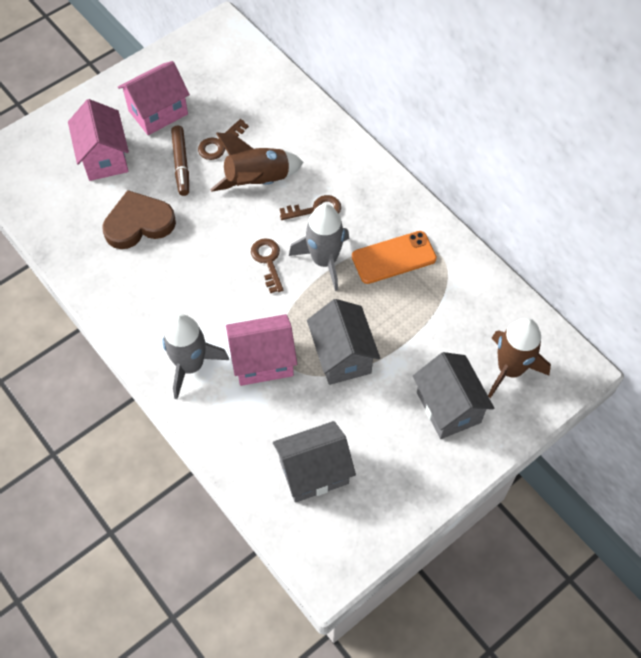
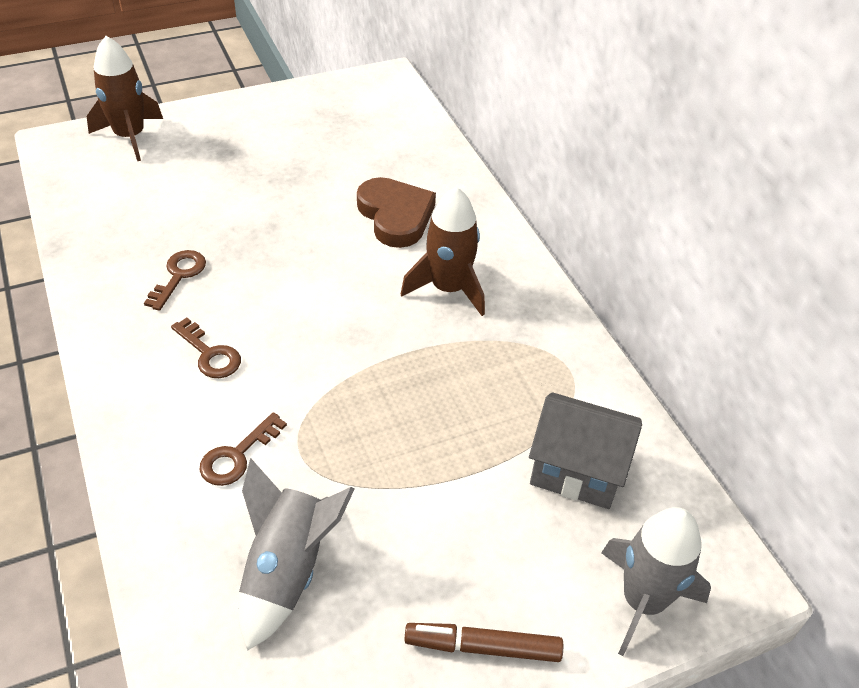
grey house: [273,421,356,503] [307,299,380,385] [413,352,494,439] = 3 -> [529,392,642,509] = 1
orange phone: [352,231,437,284] = 1 -> none = 0
pink house: [68,99,129,181] [118,61,190,135] [226,314,297,386] = 3 -> none = 0

